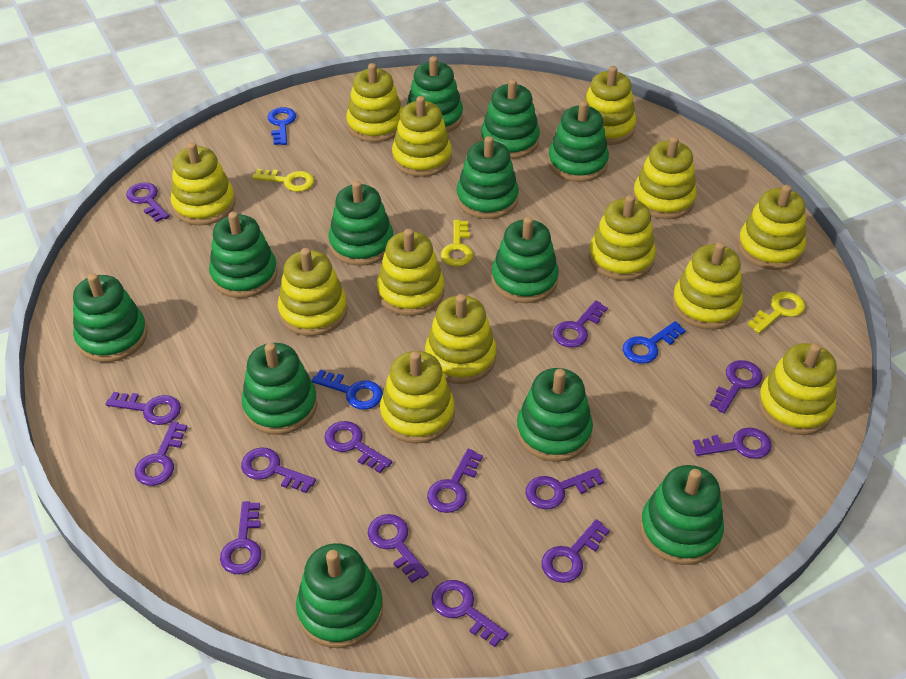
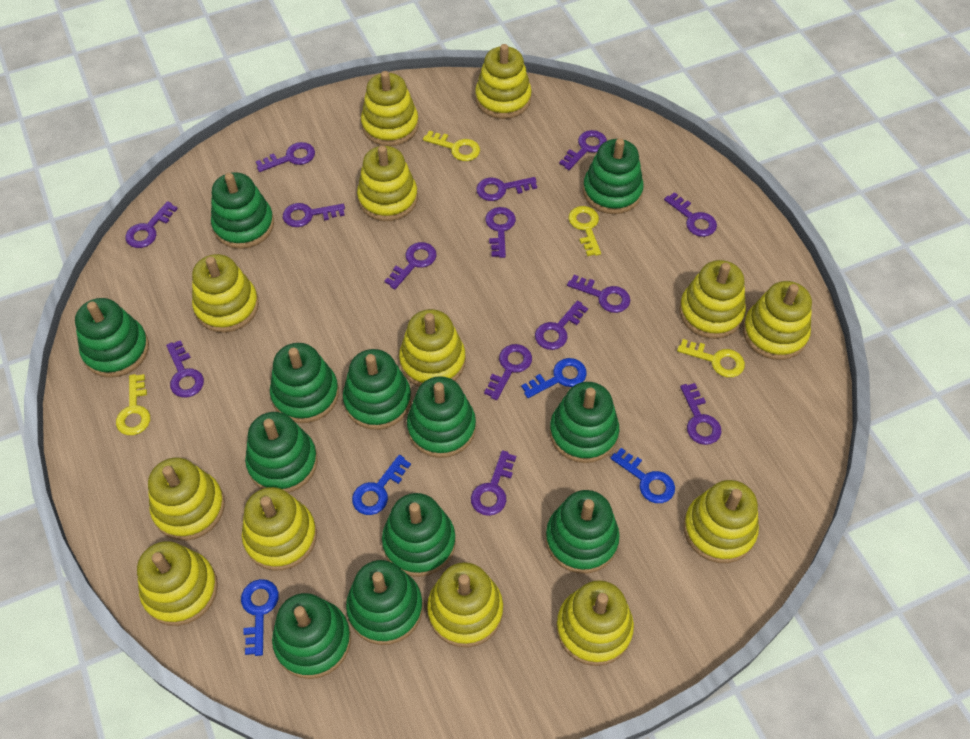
blue key: [267,107,296,145] [311,369,383,410] [623,321,686,364] = 3 -> [241,579,279,656] [352,455,411,515] [521,358,587,398] [611,448,675,503] = 4
yellow key: [252,169,314,192] [441,220,473,267] [747,291,806,334] = 3 -> [116,374,150,435] [423,130,480,161] [568,206,601,256] [677,339,745,377] = 4

